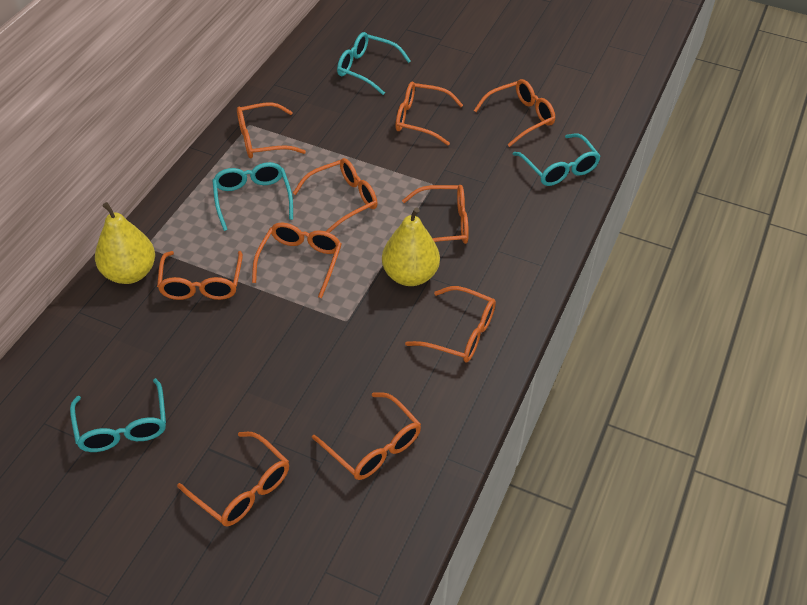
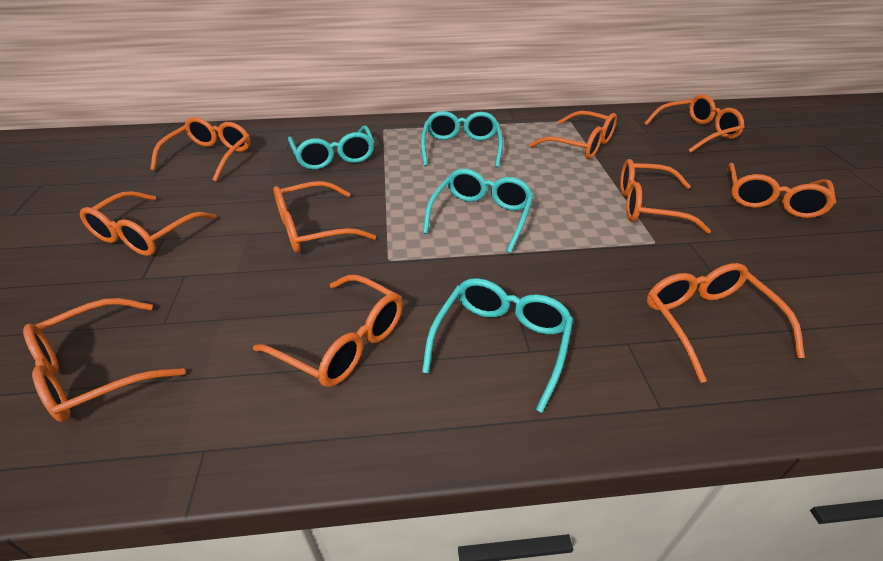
yellow pear: [95,202,155,284] [382,207,440,286] = 2 -> none = 0

